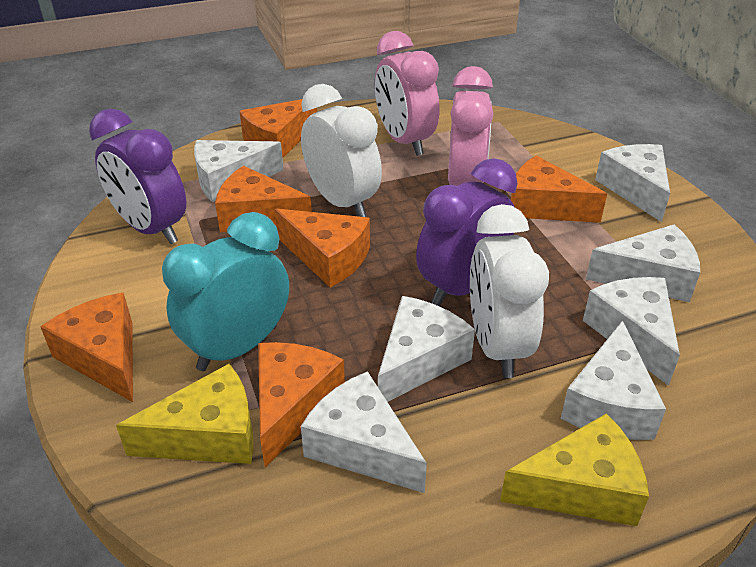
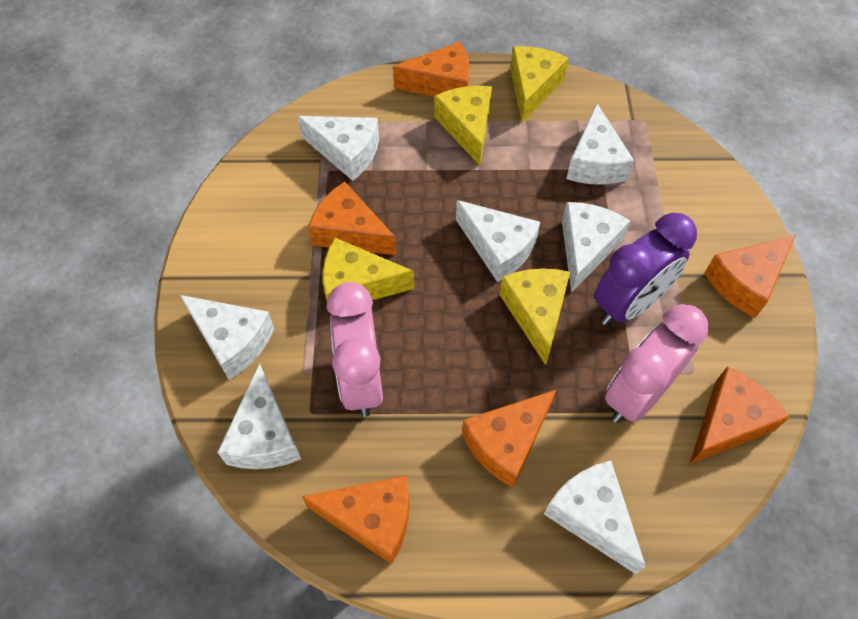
purple clock: [89,109,186,244] [416,158,517,306] = 2 -> [594,213,697,326] = 1
turquoise clock: [162,212,289,371] = 1 -> none = 0
white clock: [301,84,382,217] [470,204,549,378] = 2 -> none = 0
yellow cheese: [116,364,254,464] [500,413,649,526] = 2 -> [323,238,414,300] [434,86,492,165] [499,268,570,365] [510,46,569,122] = 4

